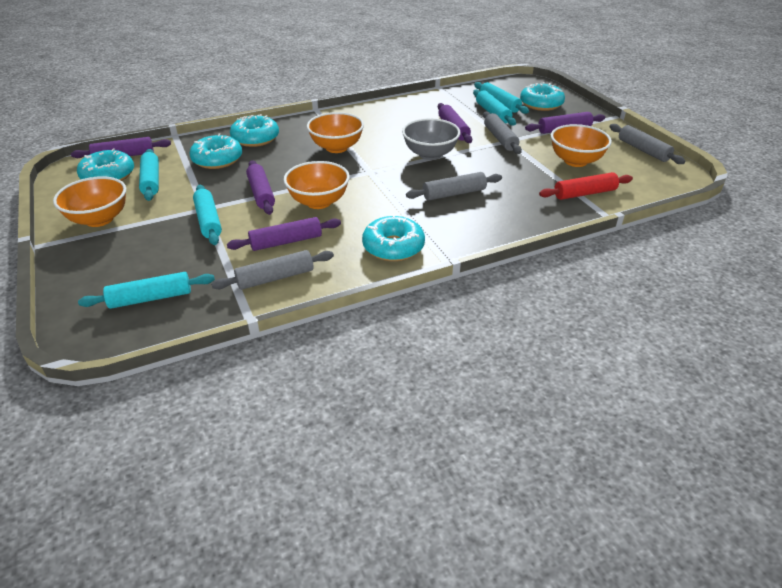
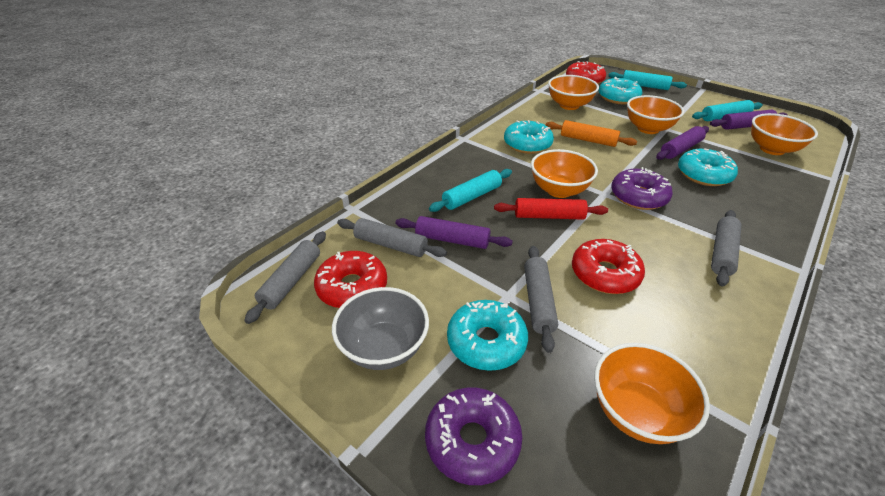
orange bowl: [53,176,126,227] [284,161,350,209] [307,112,364,153] [551,124,612,167] = 4 -> [531,149,598,198] [548,75,599,110] [594,343,710,444] [627,95,684,134] [751,113,818,155] = 5
orange rolling pin: none = 0 -> [546,120,637,147] = 1
purple donut: none = 0 -> [425,387,522,485] [611,167,673,210] = 2
purple rolling pin: [71,137,171,158] [227,217,341,251] [246,160,275,215] [438,103,472,143] [525,112,605,134] = 5 -> [395,216,513,249] [656,126,709,160] [710,110,787,130] = 3
red donut: none = 0 -> [314,251,387,308] [566,61,606,84] [572,239,645,294] = 3
turquoise donut: [77,148,134,181] [189,134,242,169] [230,114,279,147] [362,214,425,261] [520,82,565,111] = 5 -> [447,300,528,371] [504,120,554,154] [599,77,643,104] [678,148,738,186] = 4
turquoise rolling pin: [78,272,215,309] [139,149,159,201] [193,185,222,245] [473,89,516,126] [474,82,529,114] = 5 -> [429,169,512,212] [608,70,687,90] [692,100,763,121] = 3

